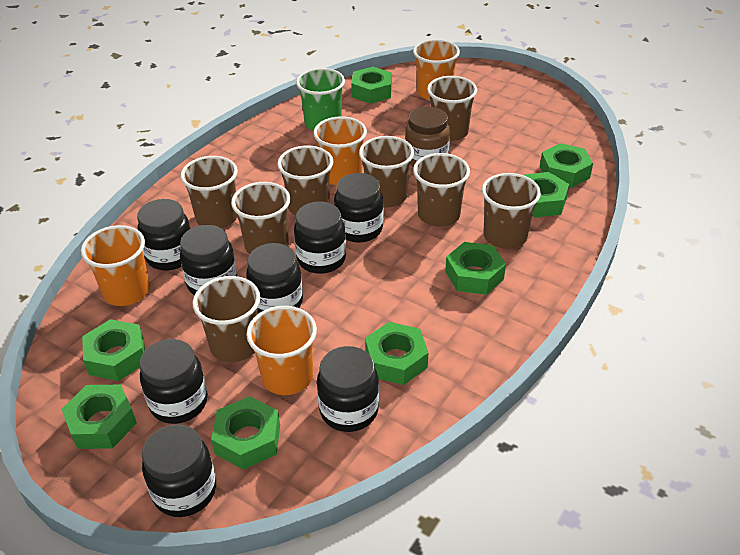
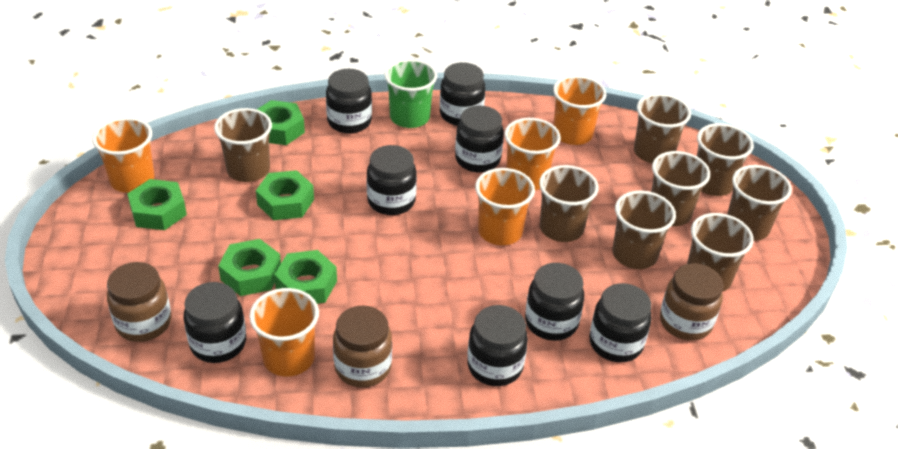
brown jar: [405,106,450,167] = 1 -> [107,262,171,342] [333,306,392,387] [660,263,723,341] = 3
green nut: [61,385,137,449] [82,319,145,381] [211,396,280,470] [351,67,392,104] [365,322,428,385] [445,242,506,295] [524,172,569,218] [540,143,593,188] = 8 -> [127,179,187,230] [218,239,281,296] [256,100,305,145] [256,170,314,220] [274,250,337,304] = 5
orange cup: [81,225,150,306] [246,306,317,395] [313,116,367,185] [413,39,460,100] = 4 -> [92,117,155,193] [249,288,319,377] [475,168,535,245] [504,118,561,190] [553,75,607,145] = 5

